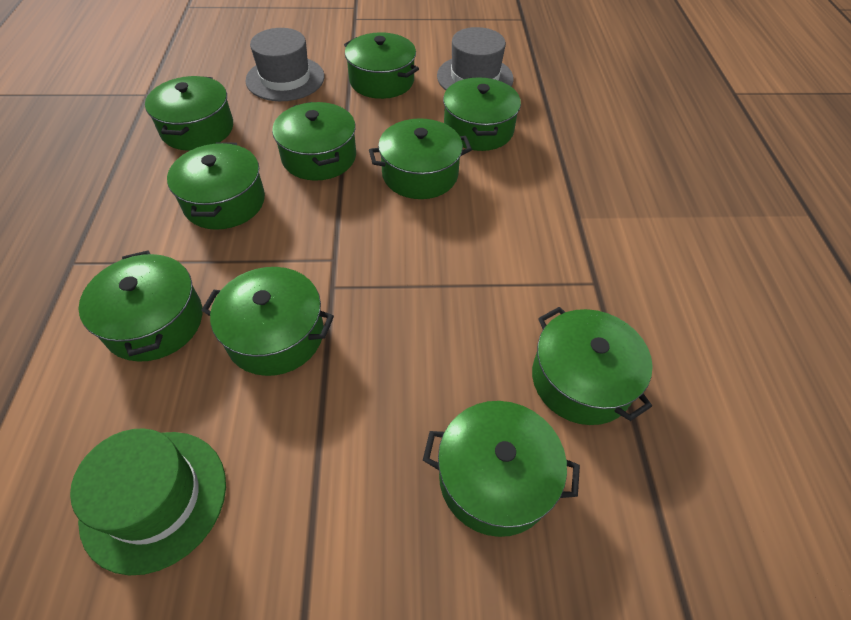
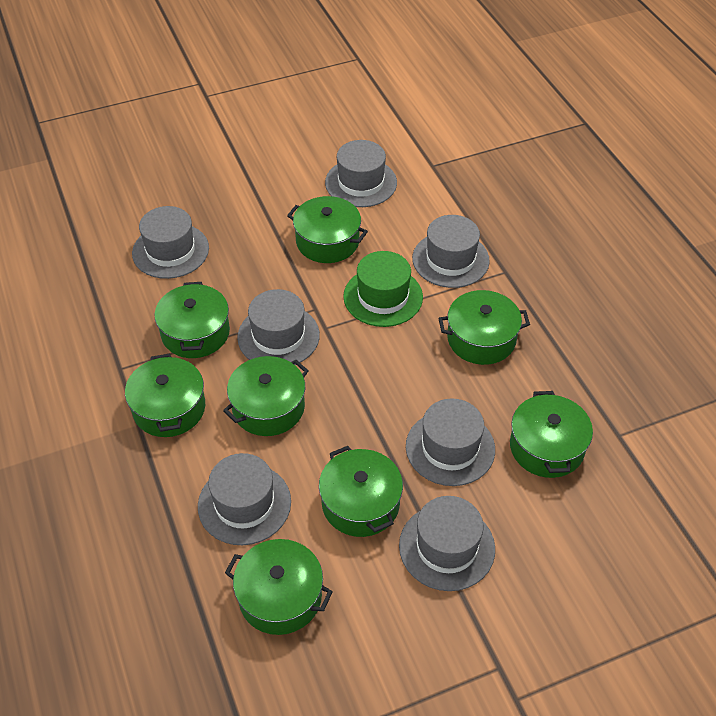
green pot: [78,250,203,362] [145,76,233,150] [167,142,265,230] [201,267,334,376] [272,102,356,181] [344,32,419,99] [369,118,472,199] [423,401,580,537] [443,77,521,151] [532,307,653,425] = 10 -> [125,353,205,437] [154,282,230,358] [223,356,308,436] [225,539,333,635] [287,196,368,263] [319,446,403,537] [438,290,530,365] [510,391,593,478] = 8
grey hat: [245,28,324,101] [437,27,514,90] = 2 -> [132,206,209,279] [198,453,291,545] [237,289,320,365] [325,140,397,207] [399,496,495,591] [406,398,495,486] [412,215,490,288] = 7

